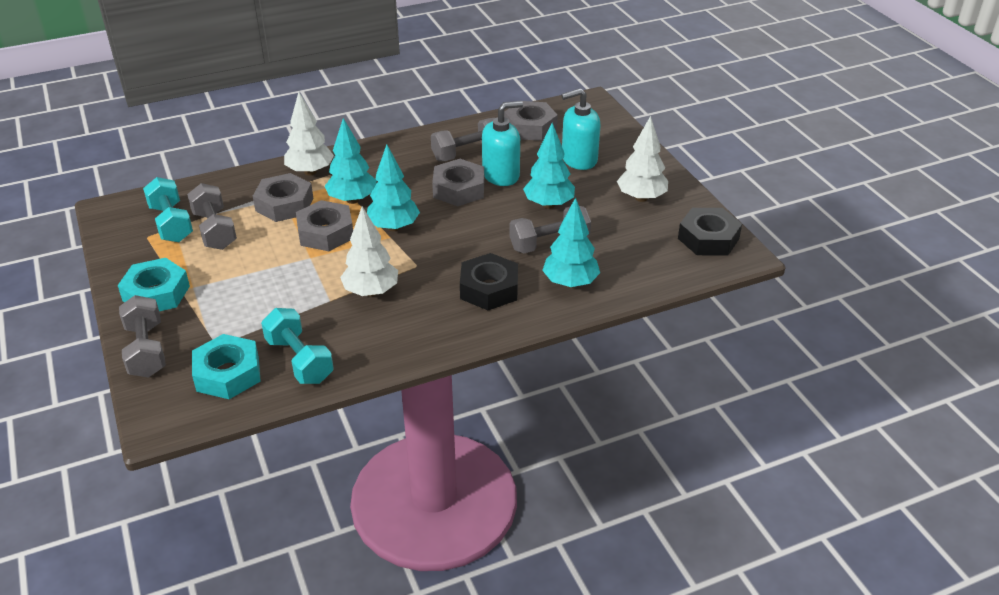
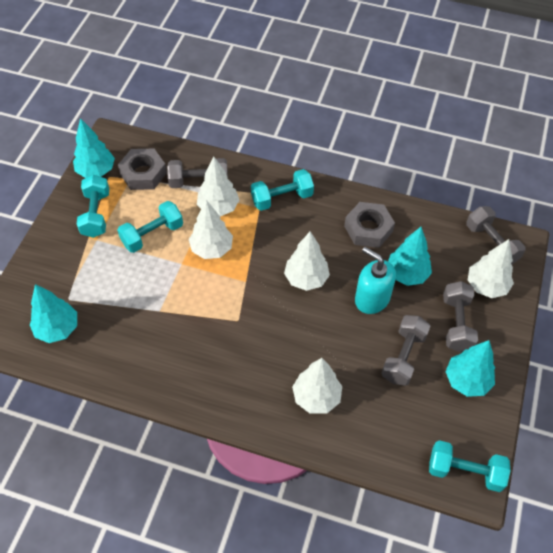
black nut: [460,253,518,310] [678,208,742,256] = 2 -> none = 0
grey nut: [253,173,313,222] [296,200,353,251] [432,159,484,206] [504,101,558,141] = 4 -> [118,149,167,190] [344,202,395,248] = 2
turquoise dumbbell: [143,177,193,242] [261,308,334,384] = 2 -> [77,175,109,238] [117,201,183,253] [251,169,314,211] [429,440,511,492] = 4
turquoise nut: [118,258,190,311] [192,334,261,399] = 2 -> none = 0
turquoise soap dispenser: [482,101,523,186] [561,88,601,170] = 2 -> [355,247,396,314] = 1
white tree: [284,92,334,175] [340,206,398,297] [617,116,668,202] = 3 -> [189,200,233,259] [197,157,239,216] [284,231,330,291] [292,358,342,413] [468,239,514,298] = 5

